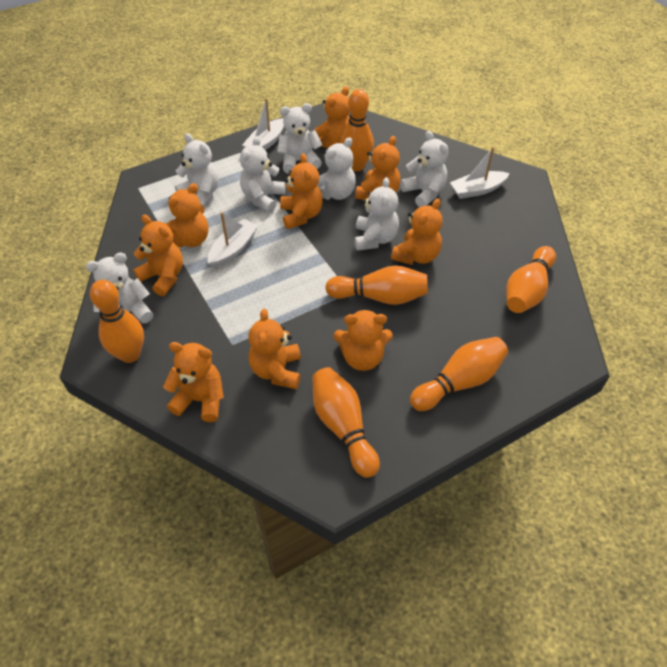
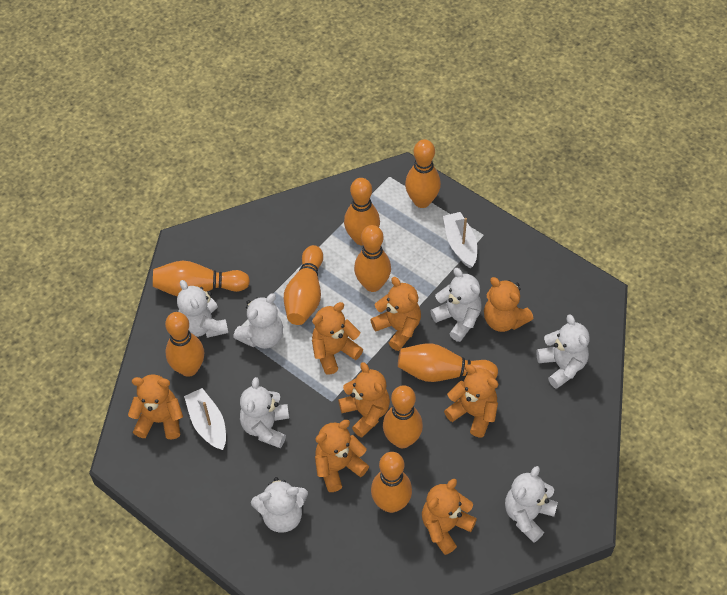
orange bowling pin: [90,280,144,363] [312,367,380,478] [325,265,428,305] [341,89,374,172] [410,337,508,411] [506,246,556,313] = 6 -> [153,261,250,296] [165,312,204,377] [284,245,323,325] [344,178,380,246] [354,225,391,292] [371,452,412,513] [383,385,423,448] [398,343,498,382] [405,139,441,208] = 9
orange teddy bear: [133,214,183,296] [163,342,224,422] [166,183,209,247] [248,309,301,389] [280,153,323,229] [315,86,350,148] [334,309,392,371] [355,136,400,200] [391,198,442,265] = 9 -> [128,374,183,440] [312,302,363,375] [315,420,369,492] [338,362,390,438] [370,277,421,351] [422,479,477,555] [444,365,498,437] [484,277,533,332] = 8
white boat: [208,212,258,268] [242,98,284,150] [450,147,510,199] = 3 -> [184,388,226,450] [443,212,477,268] = 2

